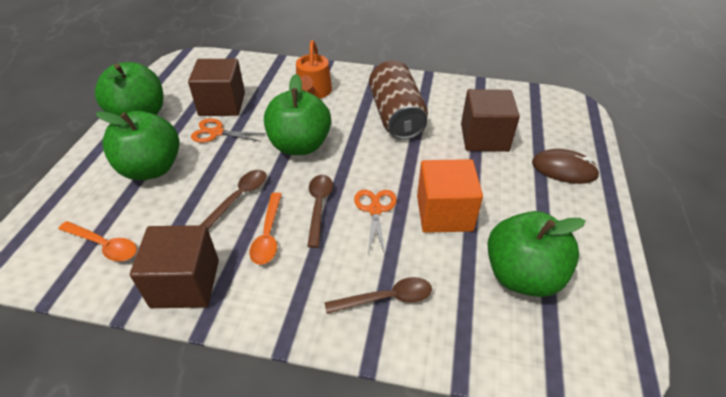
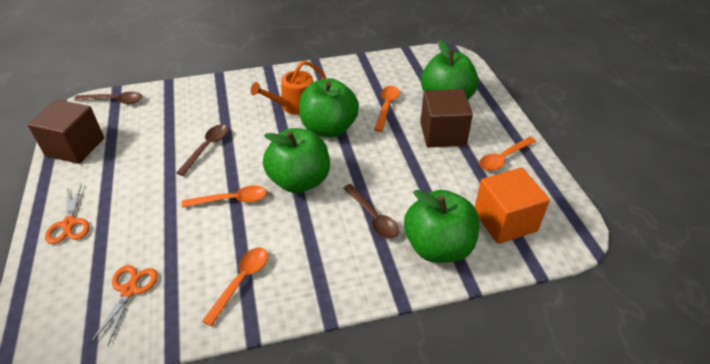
brown can: [369,60,428,140] = 1 -> none = 0
brown cube: [130,225,219,308] [188,59,245,116] [461,89,520,152] = 3 -> [27,99,104,164] [420,89,473,148] = 2
brown mouse: [532,149,600,184] = 1 -> none = 0
orange spoon: [58,221,137,261] [249,192,282,265] = 2 -> [182,186,267,208] [202,247,268,326] [374,86,400,132] [479,137,536,171] = 4

